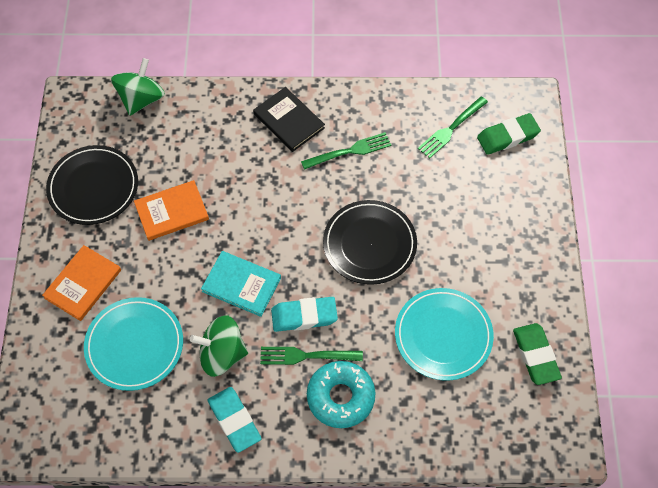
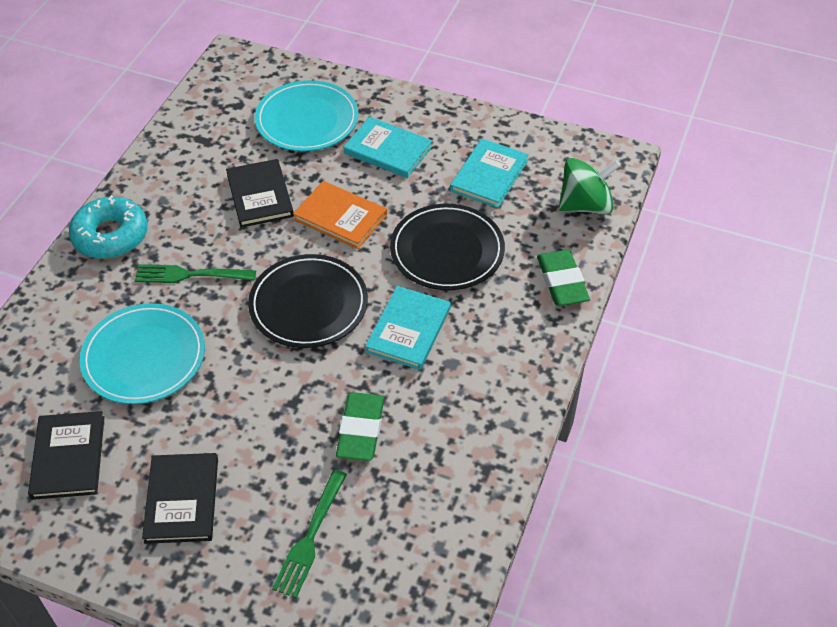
black book: [253,87,325,152] = 1 -> [28,411,105,500] [142,453,218,544] [226,159,294,228] = 3
green fork: [260,347,363,365] [301,132,391,170] [418,96,488,159] = 3 -> [135,264,256,283] [272,469,347,598] = 2
green spinning top: [111,58,165,116] [190,315,248,377] = 2 -> [559,158,620,215] = 1
orange book: [42,245,121,321] [134,180,209,241] = 2 -> [293,181,387,249] = 1
turquoise book: [201,251,281,317] = 1 -> [344,117,432,178] [365,286,451,370] [450,139,529,208] = 3
turquoise eraser: [208,387,261,453] [271,297,338,332] = 2 -> none = 0

